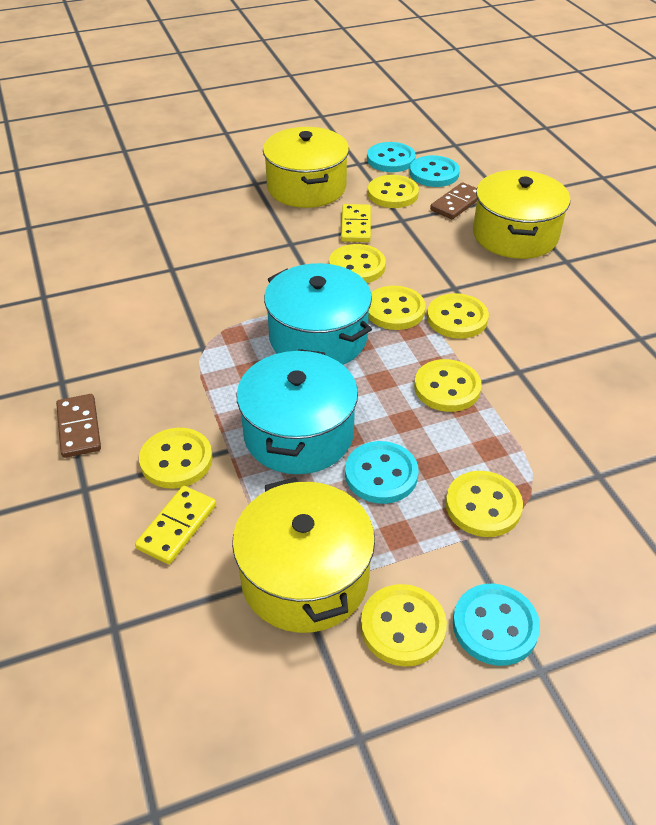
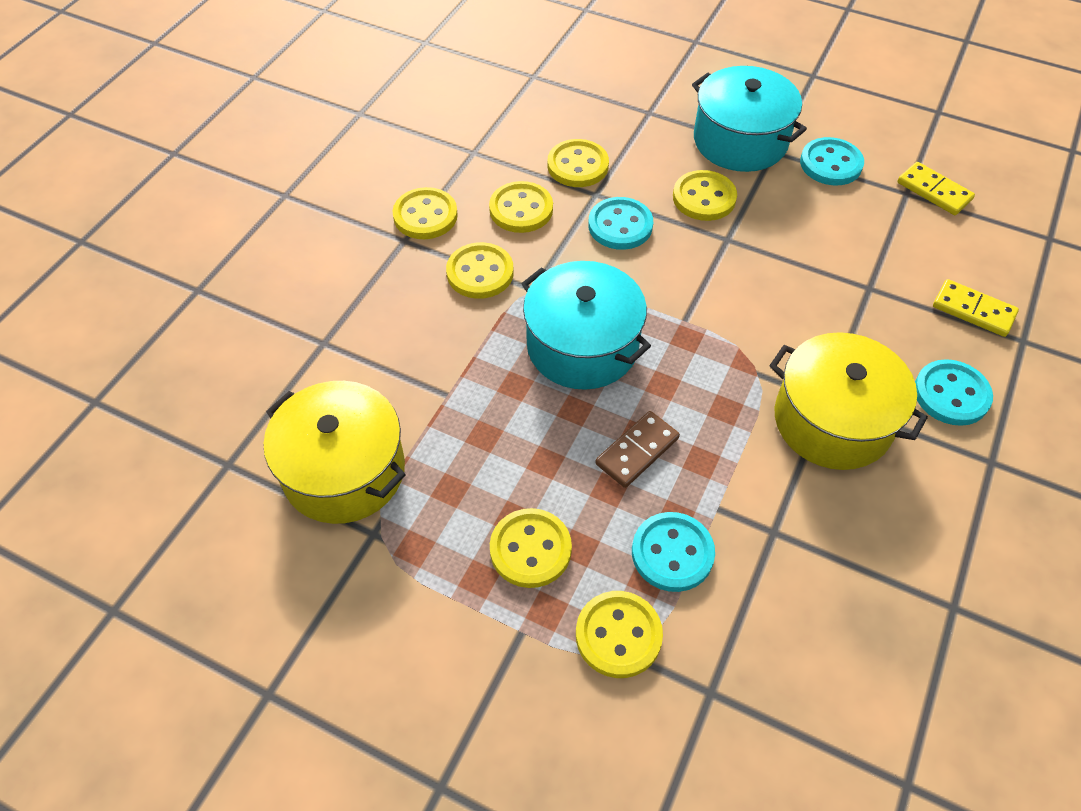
brown domino: [56,394,101,458] [430,182,477,219] = 2 -> [595,411,680,488] = 1
yellow button: [139,428,213,489] [329,244,386,283] [361,584,447,667] [368,175,419,208] [368,286,426,330] [414,359,482,412] [427,293,489,339] [446,471,523,537] = 8 -> [393,187,458,239] [446,242,514,299] [489,181,553,233] [490,508,572,588] [548,139,609,187] [576,591,663,678] [673,170,737,221] = 7
yellow pot: [232,478,375,633] [263,127,349,208] [473,170,570,259] = 3 -> [263,381,406,524] [769,332,928,470] = 2

